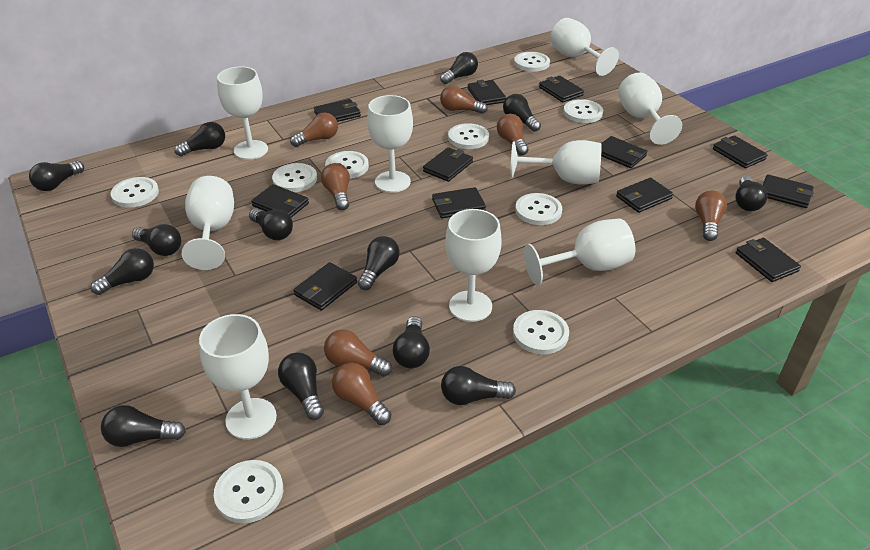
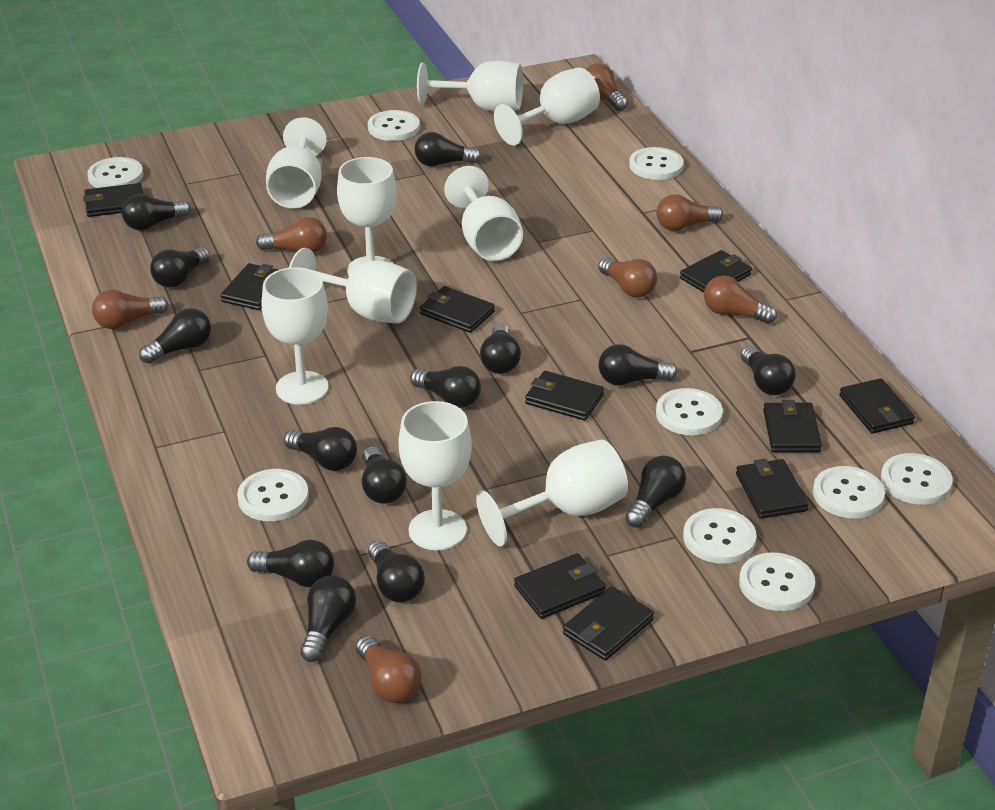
black light bulb: [29,161,84,191] [91,248,154,295] [101,405,186,447] [132,224,181,256] [175,122,225,156] [249,208,293,240] [278,353,324,420] [358,236,400,290] [393,316,430,368] [440,52,478,84] [441,366,516,405] [503,94,541,132] [735,176,768,211] = 13 -> [122,194,191,231] [139,308,211,364] [150,247,210,288] [247,540,334,587] [284,427,357,471] [300,575,356,662] [362,446,407,504] [368,540,425,603] [410,366,481,408] [414,132,481,167] [480,324,521,374] [598,344,678,386] [625,455,686,528] [741,346,796,395] = 14
black wallet: [251,184,309,218] [293,262,357,311] [314,99,361,122] [423,147,473,182] [432,187,486,218] [468,80,506,105] [539,76,584,102] [601,136,647,168] [616,178,673,213] [713,135,768,168] [736,238,801,282] [763,174,814,208] = 12 -> [83,183,143,217] [220,263,278,310] [420,286,495,333] [514,553,606,619] [525,371,604,421] [563,586,654,661] [680,250,752,292] [736,459,809,519] [763,400,822,452] [839,378,915,434] = 10

